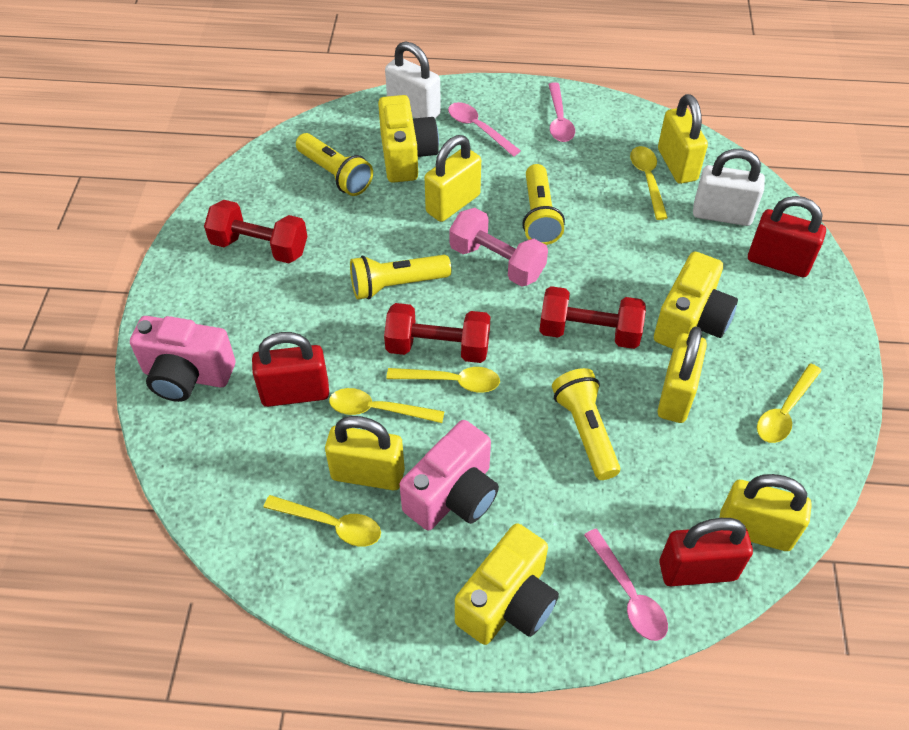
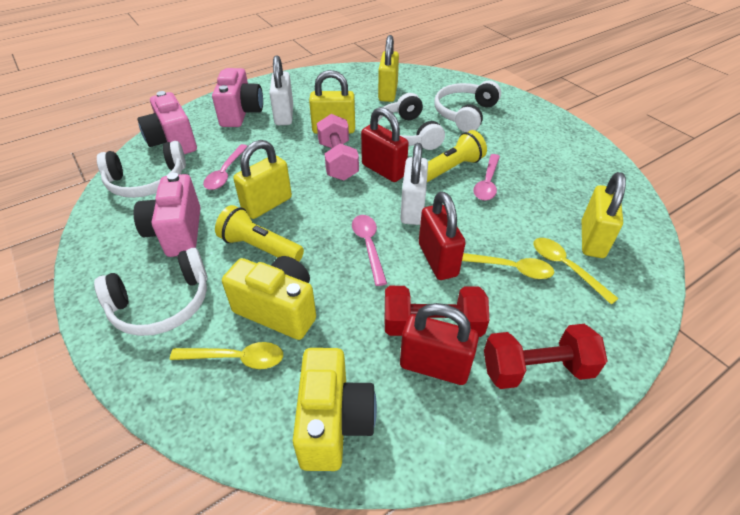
pink camera: [130,316,236,402] [400,420,499,530] = 2 -> [134,173,201,257] [137,91,197,154] [212,68,263,127] = 3
red dumbbell: [204,200,307,263] [384,303,490,363] [539,286,646,349] = 3 -> [385,286,489,337] [484,324,607,389] = 2
white headphones: none = 0 -> [94,248,207,336] [97,141,186,198] [378,93,445,150] [434,81,501,132] = 4
yellow camera: [378,95,439,183] [455,523,559,645] [654,252,738,349] = 3 -> [222,256,316,340] [293,348,377,471] = 2
yellow flashlight: [296,133,373,196] [350,255,451,299] [522,164,565,245] [552,368,620,480] = 4 -> [215,205,304,262] [427,130,487,182] = 2
yellow padlock: [325,416,405,490] [424,135,481,222] [657,326,707,423] [658,94,708,184] [719,474,812,551] = 5 -> [233,140,292,219] [309,70,355,134] [378,35,399,102] [582,172,626,258] = 4
yellow spoon: [263,495,381,547] [329,388,445,423] [386,367,500,392] [630,146,668,220] [757,364,822,443] = 5 -> [170,342,283,369] [462,253,554,279] [533,238,619,305] = 3

